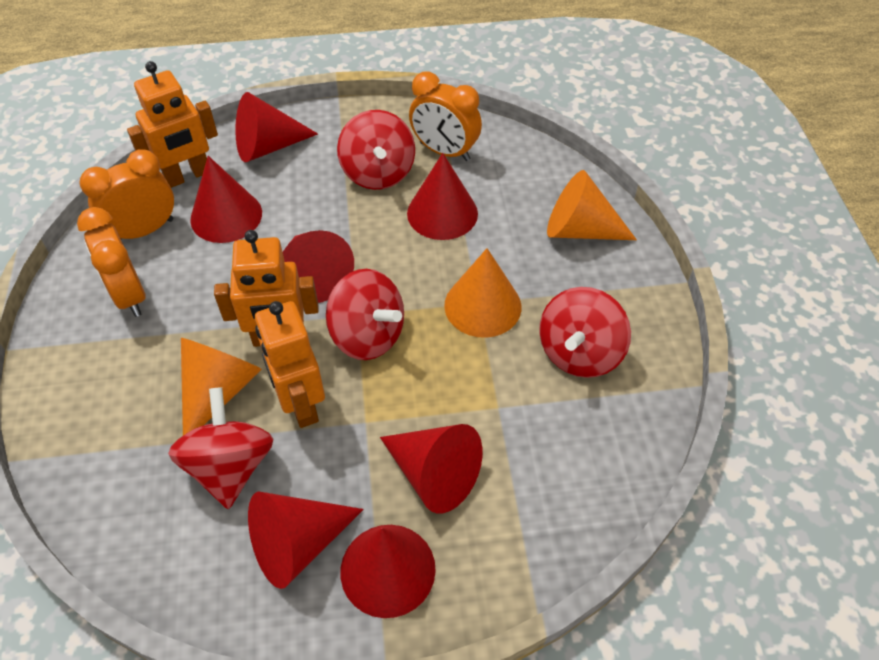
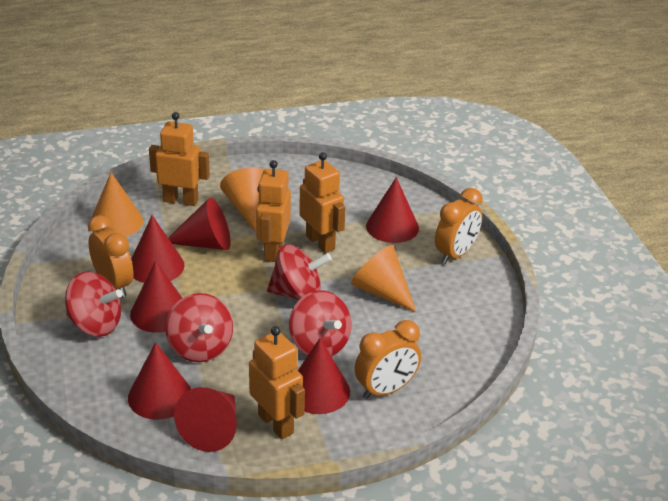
orange robot: [127,61,218,188] [214,230,319,347] [255,301,325,428] = 3 -> [149,112,210,206] [249,326,305,439] [256,160,291,262] [299,152,345,253] = 4

